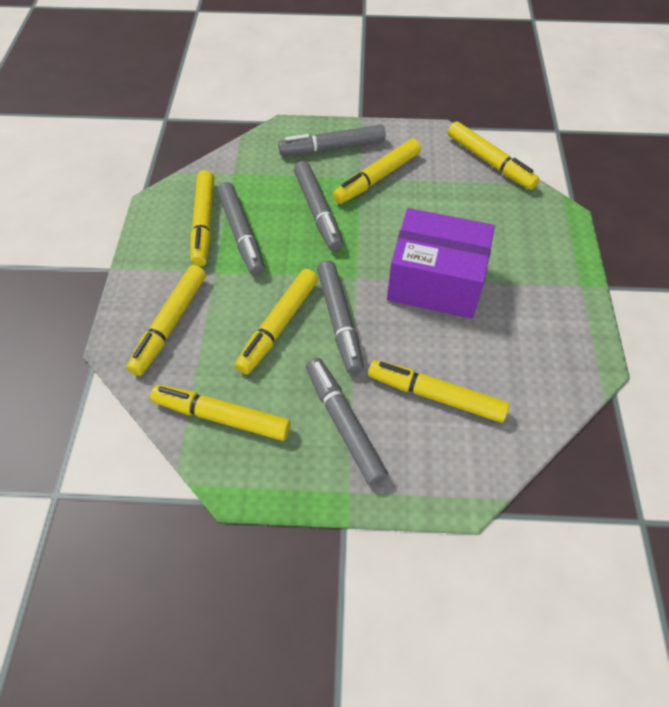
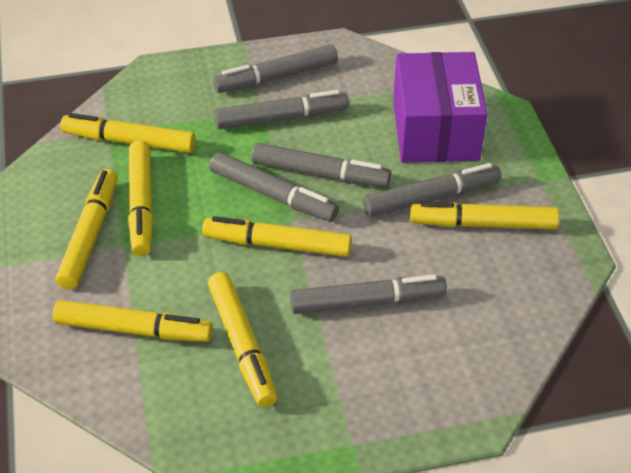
grey marker: [217,182,265,276] [278,125,386,156] [294,161,343,251] [306,358,388,485] [317,261,364,374] = 5 -> [209,152,339,222] [213,45,338,93] [215,90,349,129] [251,143,391,187] [290,275,447,314] [363,163,501,217] = 6

